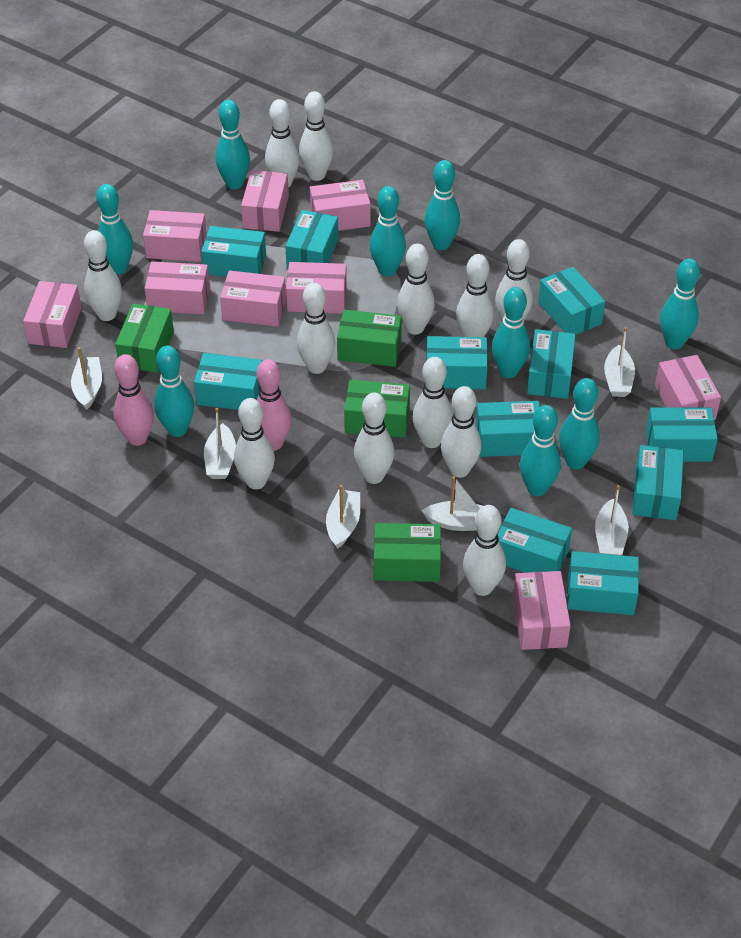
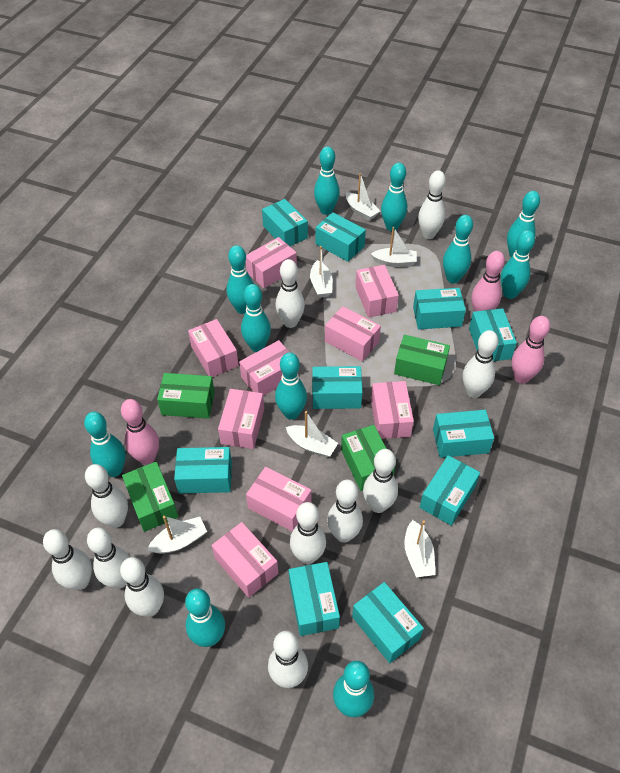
pink bowling pin: [113,354,154,446] [256,359,292,451] = 2 -> [121,399,159,465] [471,251,505,312] [512,316,550,384] = 3
turquoise bowling pin: [96,184,133,274] [154,346,194,437] [216,100,250,189] [370,186,406,277] [424,160,460,250] [492,287,530,378] [519,405,561,496] [559,378,600,469] [660,258,700,349] = 9 -> [84,412,126,477] [185,588,225,647] [227,245,254,314] [241,284,271,352] [275,352,307,420] [314,146,340,215] [333,661,374,717] [381,163,407,231] [443,215,473,283] [501,230,535,299] [507,191,540,257] = 11
turquoise box: [194,353,262,410] [201,226,266,277] [285,210,338,269] [426,336,488,389] [476,401,540,457] [498,508,572,573] [527,329,576,399] [538,267,605,335] [567,551,639,615] [632,445,684,520] [646,408,718,462] = 11 -> [174,447,232,494] [262,199,308,246] [289,562,340,636] [312,366,363,409] [316,213,366,262] [352,582,424,663] [413,288,466,329] [419,455,480,526] [433,410,494,458] [469,308,517,361] = 10
white bowling pin: [84,230,122,321] [234,398,275,489] [265,99,300,188] [297,283,335,374] [299,91,333,181] [354,392,394,484] [397,244,435,334] [413,357,452,448] [441,386,481,478] [456,254,494,337] [463,505,506,596] [495,239,533,321] = 12 -> [43,529,92,590] [85,464,128,528] [87,528,130,588] [120,557,164,617] [268,631,308,688] [275,259,305,328] [290,502,326,564] [327,480,363,543] [363,449,398,513] [418,170,446,239] [463,330,498,398] = 11

